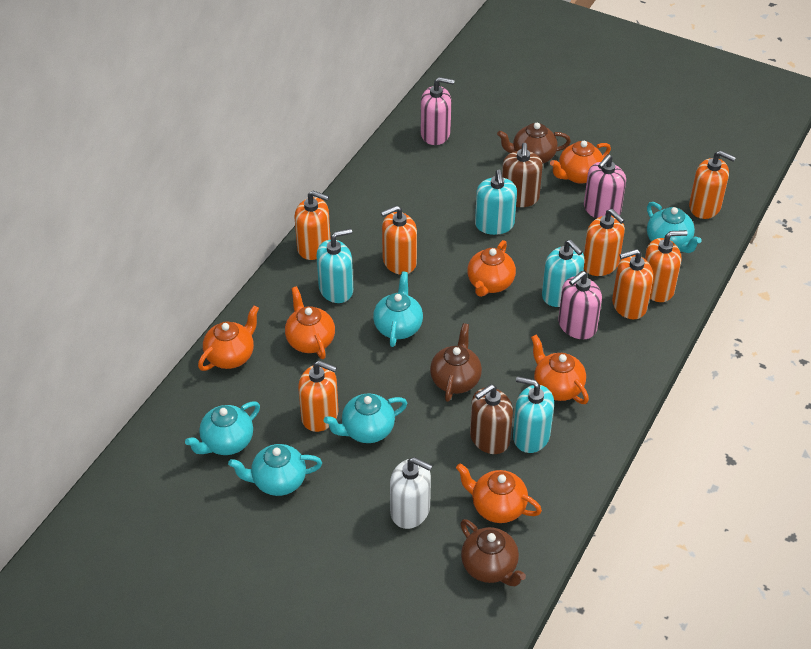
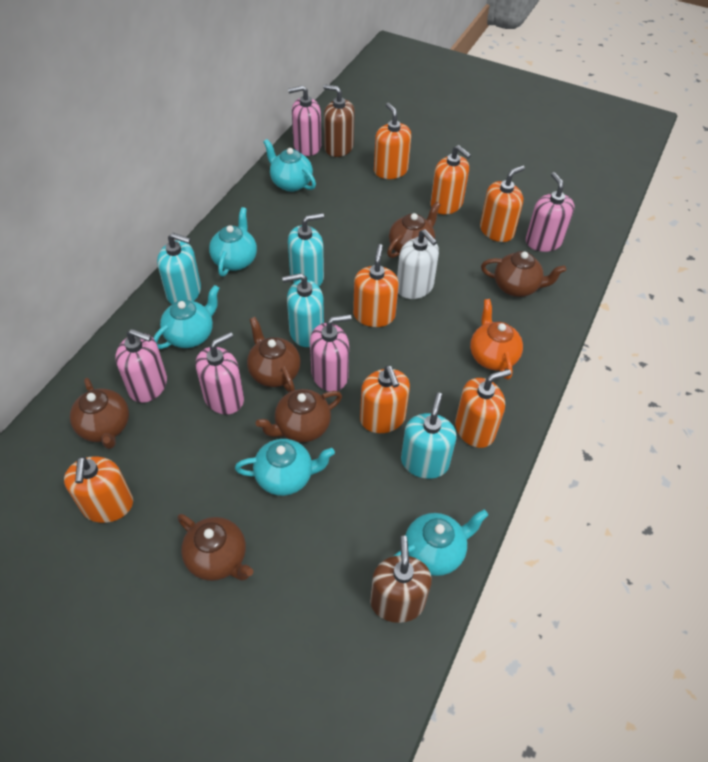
brown teapot: [430,323,482,402] [460,519,526,586] [497,123,571,164] = 3 -> [70,378,129,449] [177,514,253,581] [247,317,301,392] [256,389,342,442] [387,201,441,258] [481,251,566,297] = 6
orange teapot: [198,305,259,371] [285,286,335,359] [456,463,542,523] [467,240,516,297] [531,335,589,404] [550,141,611,184] = 6 -> [470,299,523,379] = 1
pink soap dispenser: [421,77,455,145] [558,271,602,339] [584,154,626,219] = 3 -> [115,329,167,403] [196,332,244,415] [288,85,321,156] [310,314,352,391] [526,172,574,252] = 5

